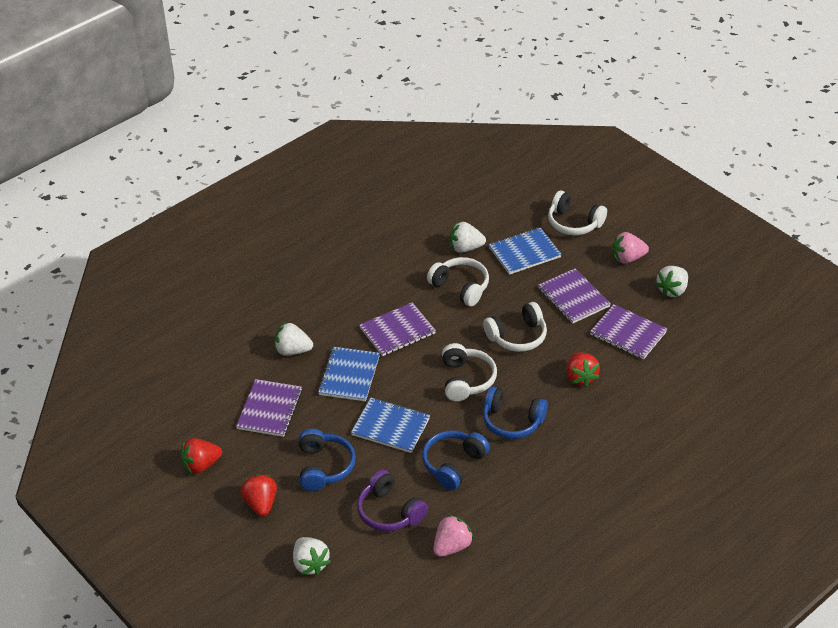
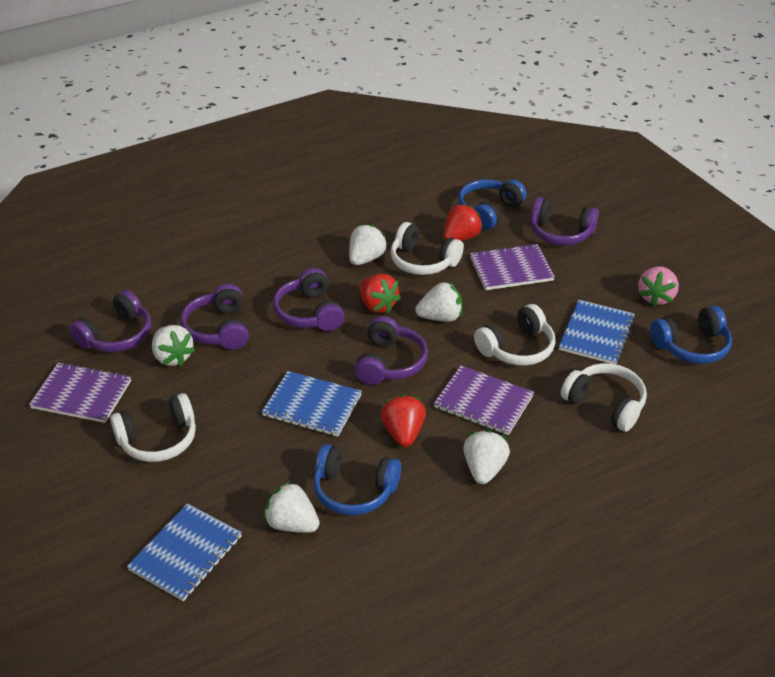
pink strawberry: [433,514,474,557] [612,232,649,264] = 2 -> [638,266,679,307] = 1
purple headphones: [357,469,428,531] = 1 -> [69,290,151,352] [181,284,249,350] [273,268,345,331] [354,316,428,385] [530,197,599,245] = 5
purple notebook: [236,379,302,437] [359,302,436,356] [538,268,611,324] [590,304,667,360] = 4 -> [29,362,131,423] [434,365,534,435] [470,244,555,290] = 3
white strawberry: [275,322,313,356] [293,537,331,575] [450,222,486,253] [655,266,688,297] = 4 -> [152,325,195,366] [263,481,320,533] [349,224,388,265] [415,282,462,322] [463,430,510,484] = 5

